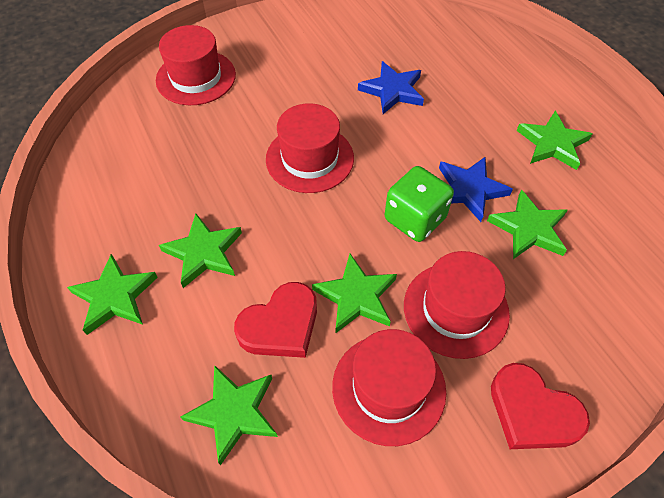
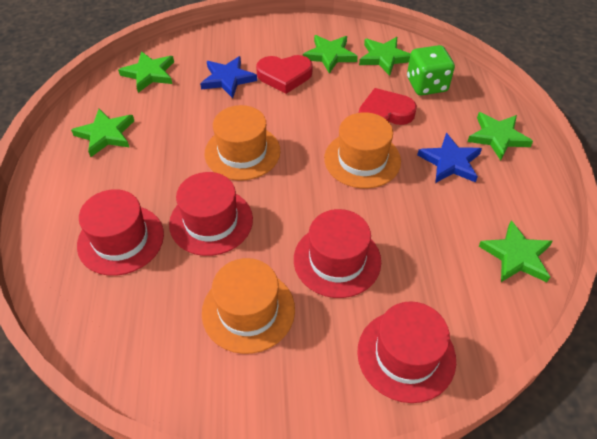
orange hat: none = 0 -> [202,258,295,354] [205,105,280,181] [324,112,401,189] = 3

